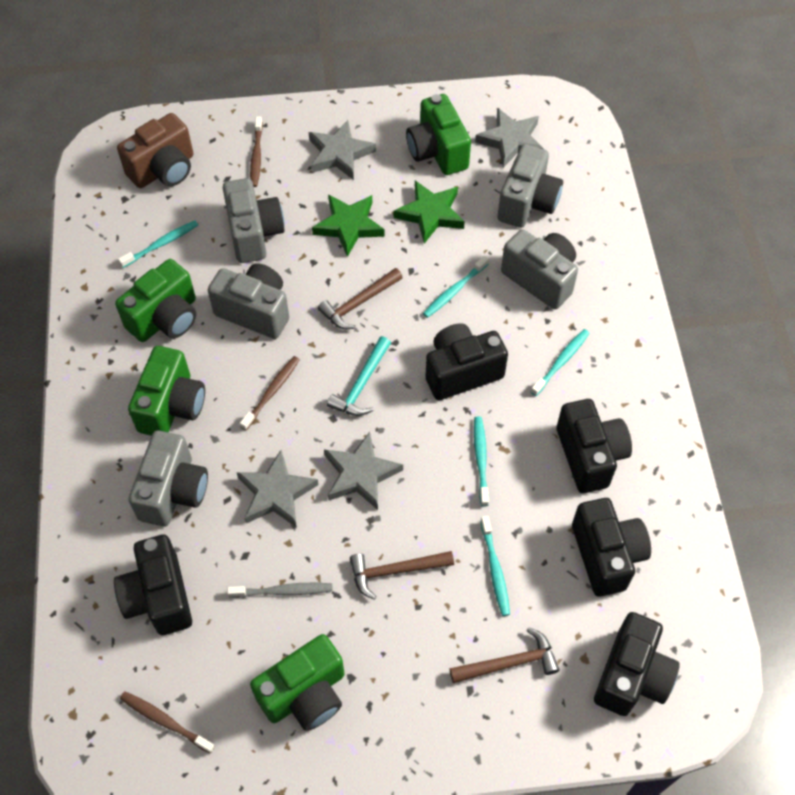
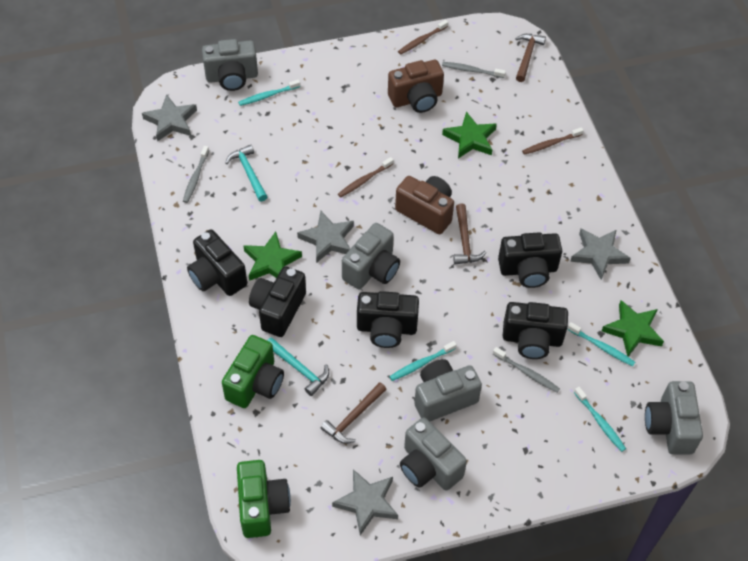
brown camera: [117,113,193,188] = 1 -> [388,60,444,113] [395,176,454,234] = 2
green camera: [115,259,196,342] [128,346,205,436] [250,634,345,731] [406,94,471,175] = 4 -> [222,335,284,408] [237,460,291,538] = 2
green star: [312,194,385,257] [394,181,465,244] = 2 -> [243,232,302,281] [442,111,497,158] [602,300,664,357] = 3
grey toothbrush: [227,583,333,598] = 1 -> [183,146,209,203] [442,62,506,78] [493,347,560,393] = 3
turquoise hammer: [327,336,391,416] = 1 -> [225,145,268,201] [267,337,329,396] = 2
turquoise toothbrush: [118,221,198,268] [423,256,489,318] [474,416,489,506] [480,516,510,616] [531,329,589,396] = 5 -> [238,79,300,106] [389,341,457,381] [567,322,635,366] [574,387,626,452] = 4

